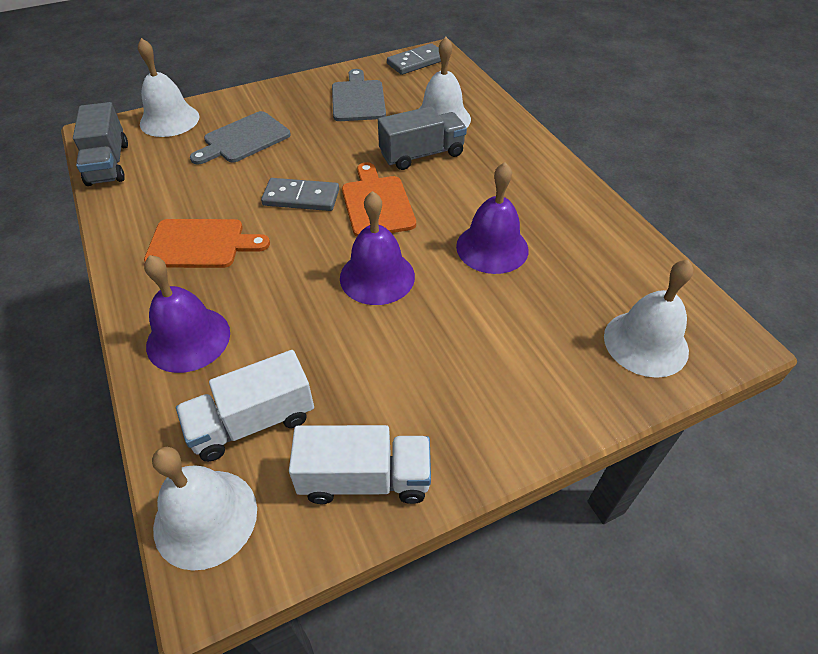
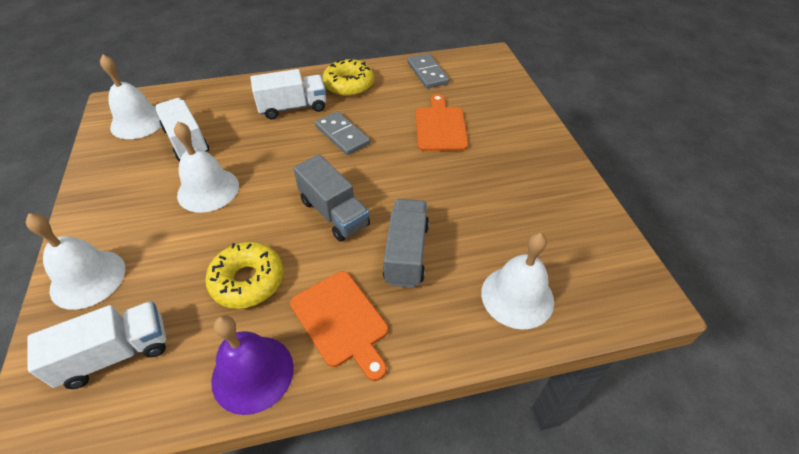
grey cutting board: [190,111,291,165] [332,69,386,121] = 2 -> none = 0
purple bell: [144,255,230,373] [340,191,415,305] [456,162,529,274] = 3 -> [211,315,294,415] = 1
white truck: [176,350,314,462] [289,425,431,504] = 2 -> [27,301,166,389] [155,98,209,161] [251,69,326,119] = 3
yellow donut: none = 0 -> [205,242,283,309] [322,59,374,96] = 2

